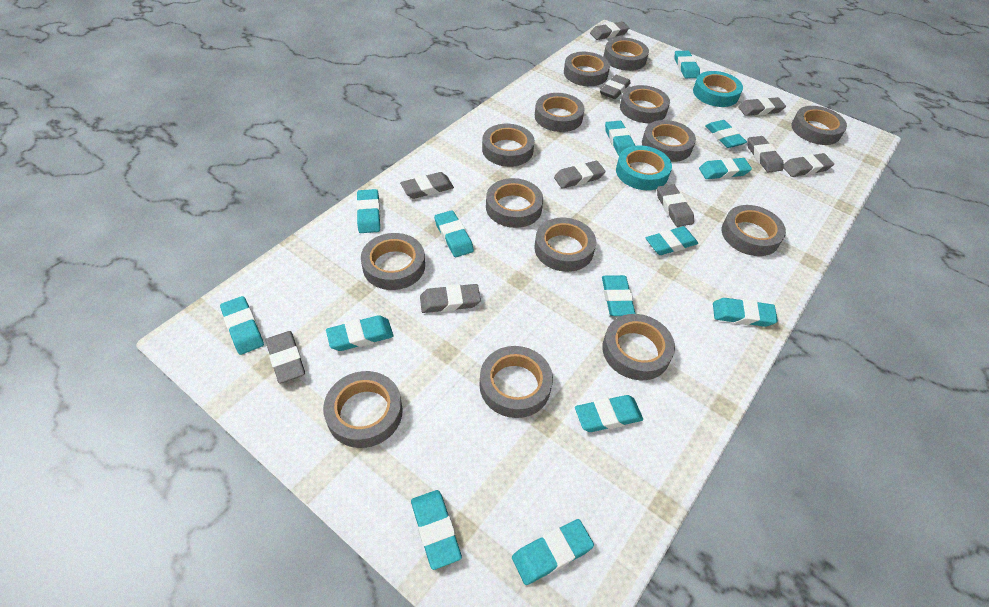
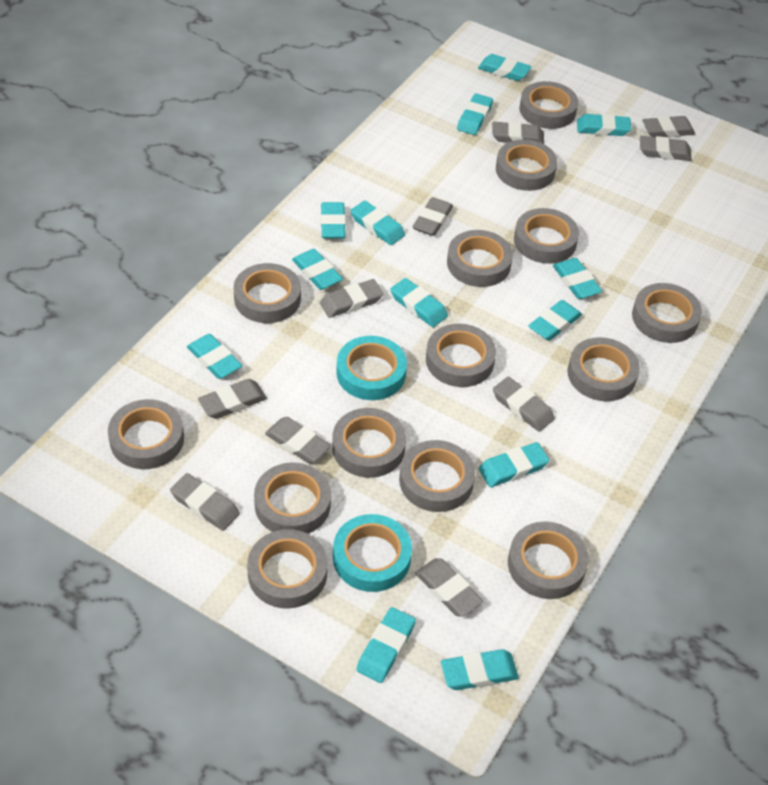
turquoise eraser: [220,296,264,355] [326,315,393,351] [356,189,381,233] [411,490,462,570] [434,210,474,257] [512,519,594,585] [575,395,643,432] [602,275,636,316] [605,121,635,156] [646,226,698,255] [675,51,700,78] [699,158,752,179] [705,120,747,148] [713,298,778,327] = 14 -> [187,334,242,379] [292,249,343,290] [321,202,346,239] [350,201,405,245] [356,607,416,683] [390,278,448,327] [441,649,519,690] [457,94,493,135] [478,54,532,81] [479,442,549,487] [528,300,582,341] [553,258,602,299] [577,114,631,136] = 13

